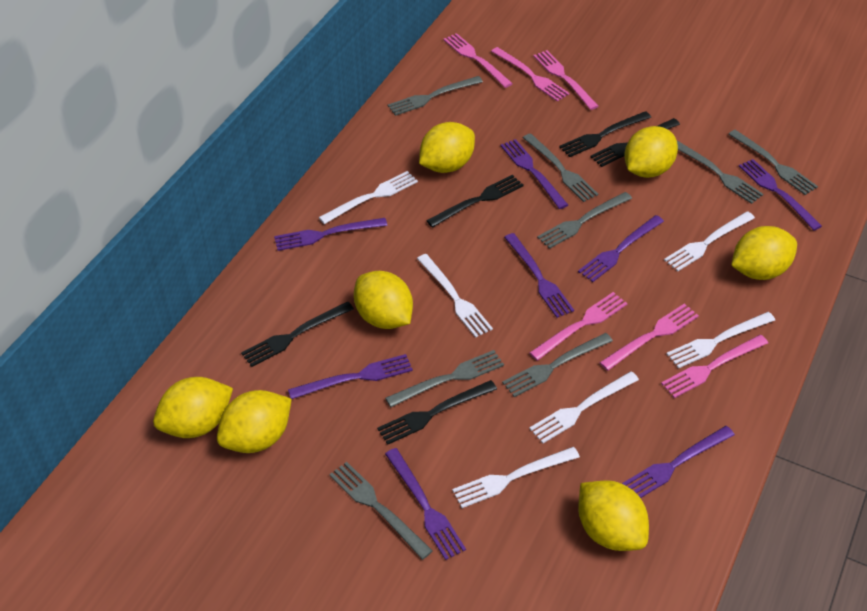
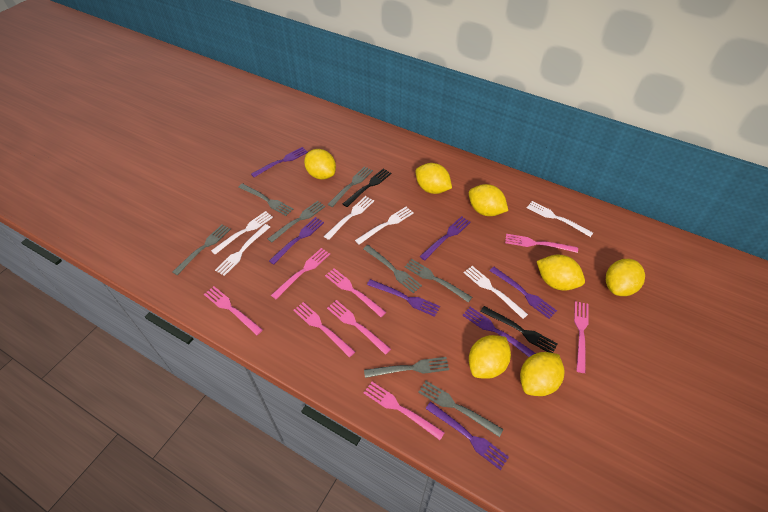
black fork: [241,302,354,367] [377,380,497,445] [426,175,524,227] [559,111,651,157] [590,118,680,167] = 5 -> [343,168,391,207] [480,306,558,353] = 2
pink fork: [443,33,513,88] [491,47,570,102] [529,292,628,361] [533,50,599,110] [599,303,699,371] [661,335,768,398] = 6 -> [204,286,263,335] [271,248,330,299] [293,302,355,357] [325,268,386,317] [327,300,391,355] [364,382,445,440] [505,234,578,253] [574,301,589,373] = 8
purple fork: [274,218,387,251] [288,354,413,399] [385,448,466,560] [500,139,568,209] [504,233,574,318] [578,215,664,282] [622,426,735,498] [739,159,822,230] = 8 -> [251,147,308,177] [269,217,324,265] [367,279,440,317] [419,216,471,260] [425,402,509,470] [462,307,536,357] [490,267,557,319] = 7

